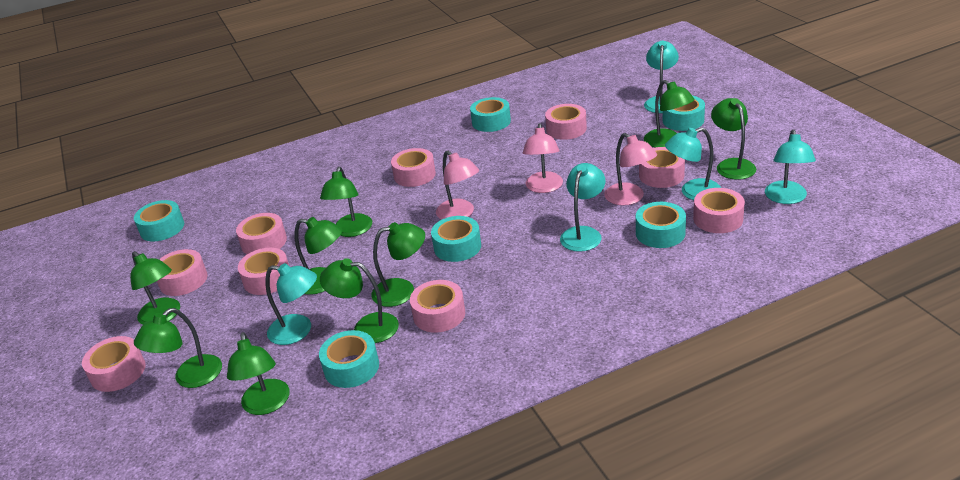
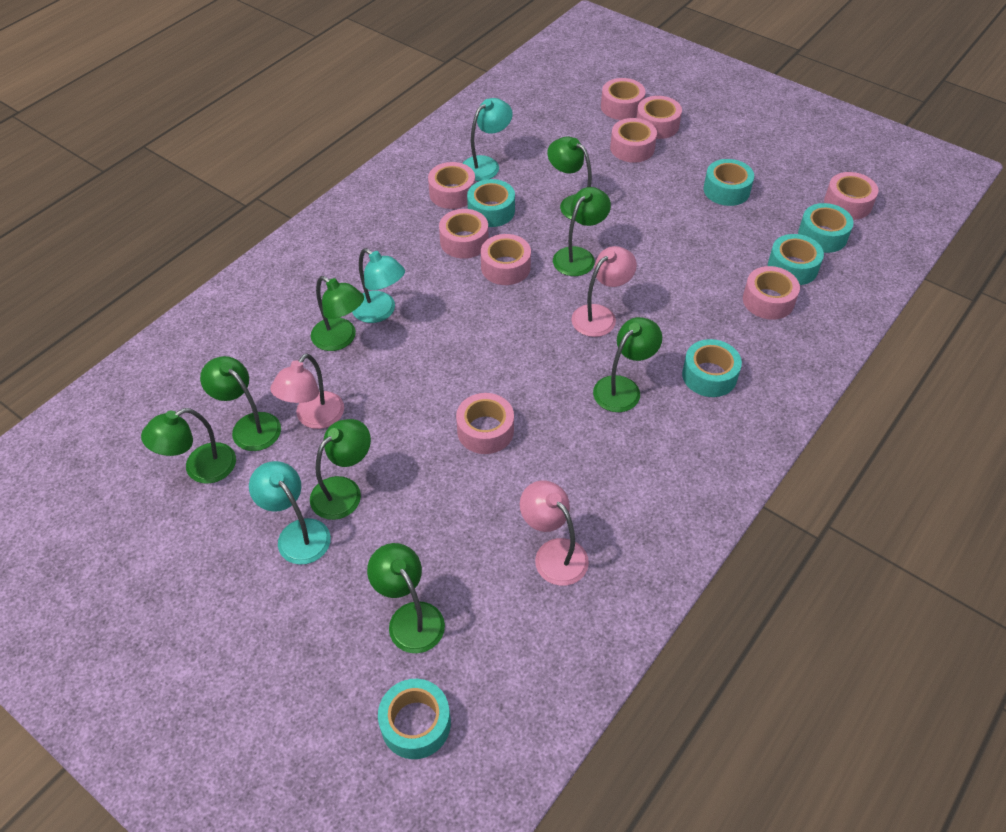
green lamp: [130,251,180,325] [134,308,222,388] [227,332,290,415] [295,217,342,295] [320,167,372,237] [320,258,399,343] [371,222,425,307] [644,80,695,147] [711,98,756,180] = 9 -> [141,408,236,484] [200,356,281,451] [310,419,371,520] [311,276,364,351] [367,543,445,653] [547,137,592,219] [553,187,611,276] [593,317,662,412] = 8
turquoise lamp: [265,263,317,345] [560,163,606,252] [644,40,679,113] [665,128,721,200] [765,130,816,204] = 5 -> [249,461,331,565] [352,248,405,323] [462,98,513,181] = 3

